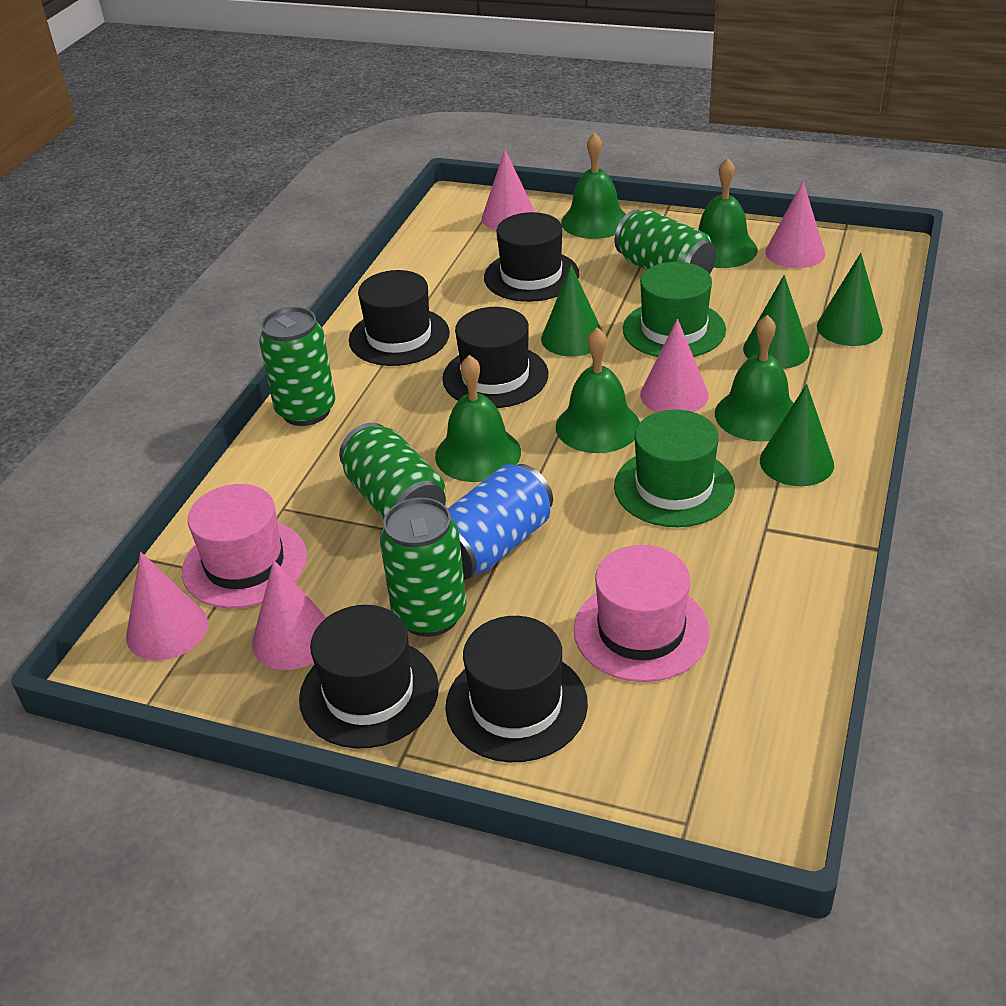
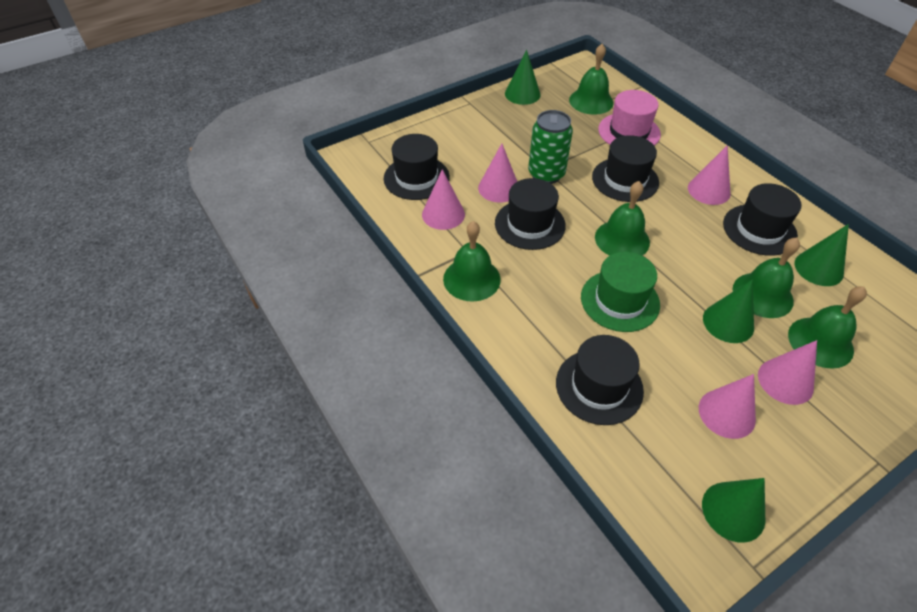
blue can: [448,464,553,580] = 1 -> none = 0
green can: [259,307,336,426] [339,423,446,519] [380,498,467,637] [615,210,717,274] = 4 -> [528,110,573,184] = 1
green hat: [614,410,735,527] [623,262,726,357] = 2 -> [581,252,660,332] = 1
pink hat: [182,484,307,608] [574,545,710,682] = 2 -> [598,90,661,146] = 1

